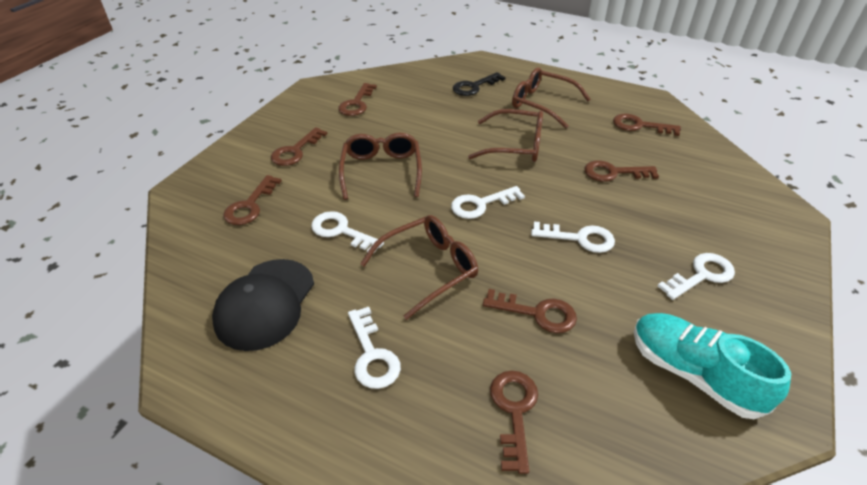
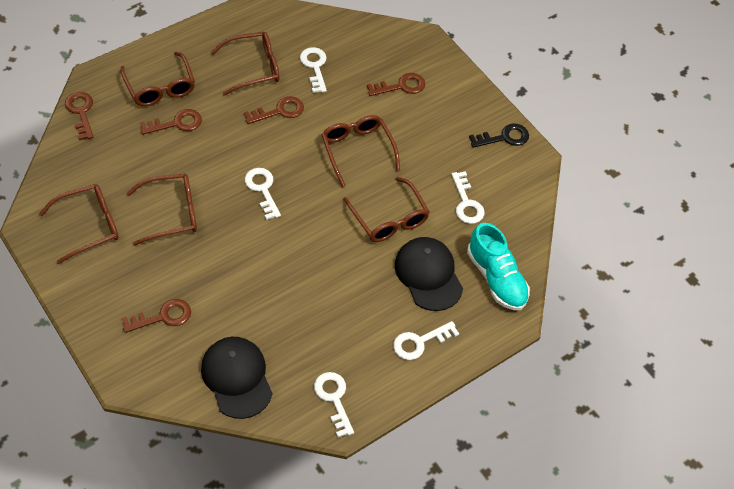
black cap: [212,259,314,351] = 1 -> [201,337,272,419] [395,237,463,311] = 2
brown glasses: [339,132,422,200] [360,215,478,320] [468,109,543,162] [512,67,591,129] = 4 -> [39,184,119,264] [120,52,195,106] [127,173,197,245] [211,32,279,96] [322,115,400,187] [343,177,430,242] = 6
brown key: [223,175,282,225] [271,127,327,166] [338,83,377,116] [483,289,577,333] [490,371,538,474] [585,160,659,182] [613,113,681,136] = 7 -> [65,92,94,140] [122,299,191,333] [140,109,202,135] [244,96,304,124] [367,73,425,96] = 5

